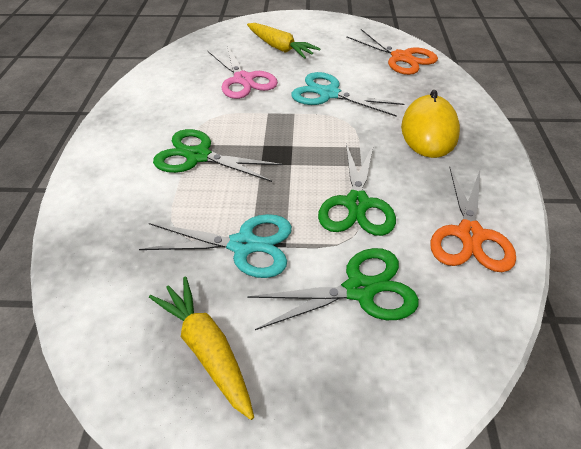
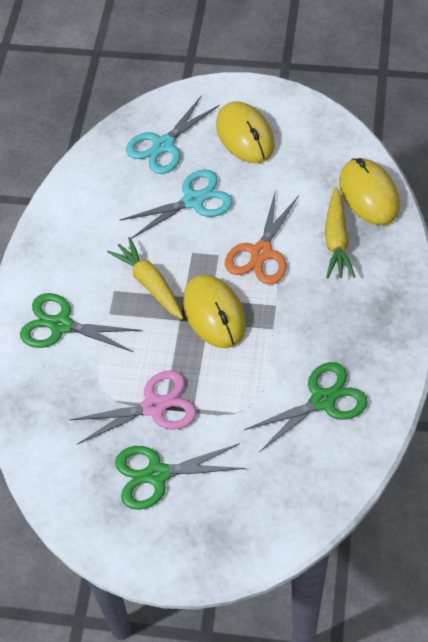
orange scissors: [346,29,438,75] [430,167,516,272] = 2 -> [225,193,299,285] = 1
yellow mouse: [401,90,460,158] = 1 -> [183,275,246,348] [216,101,275,163] [339,158,400,225] = 3

